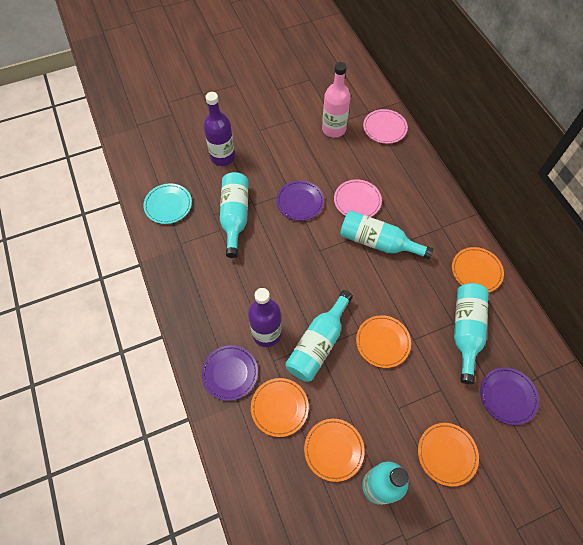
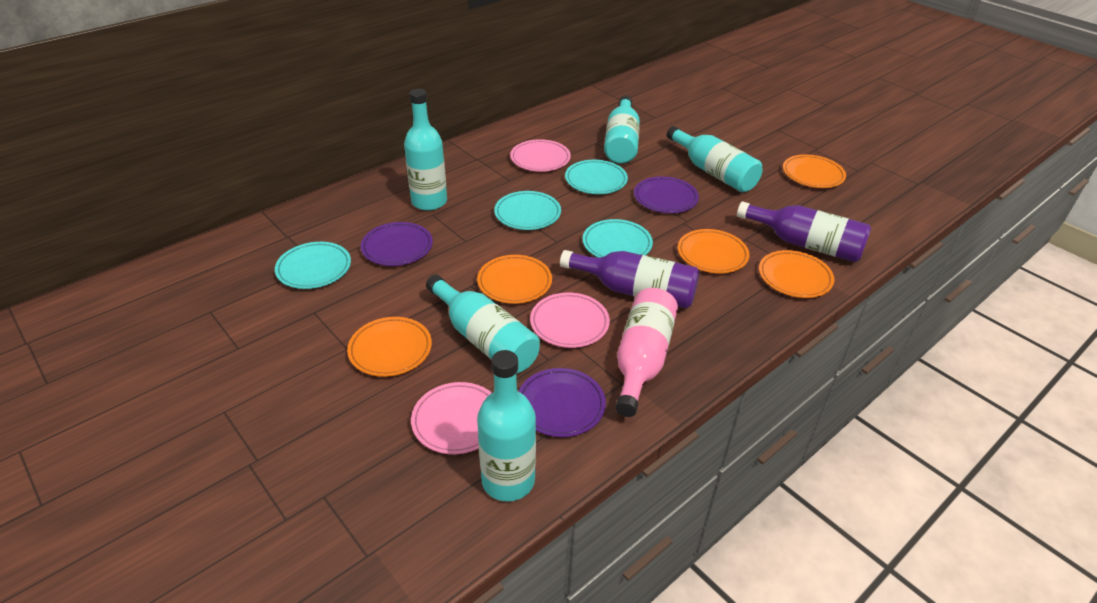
pink plate: [334,179,382,217] [363,109,408,144] = 2 -> [411,382,492,454] [510,139,571,172] [530,293,610,348] = 3
turquoise plate: [143,184,192,224] = 1 -> [275,242,351,289] [494,191,561,230] [565,160,628,194] [583,219,653,258] = 4

